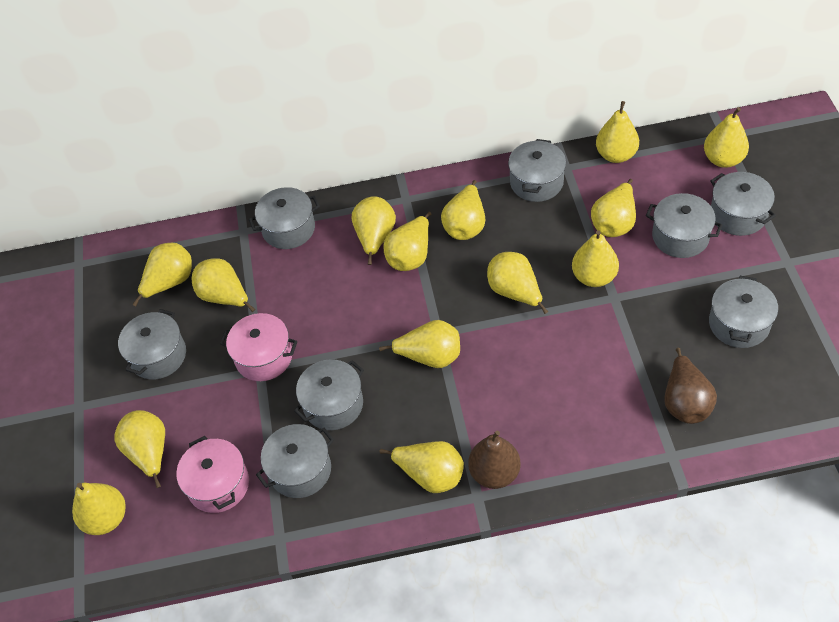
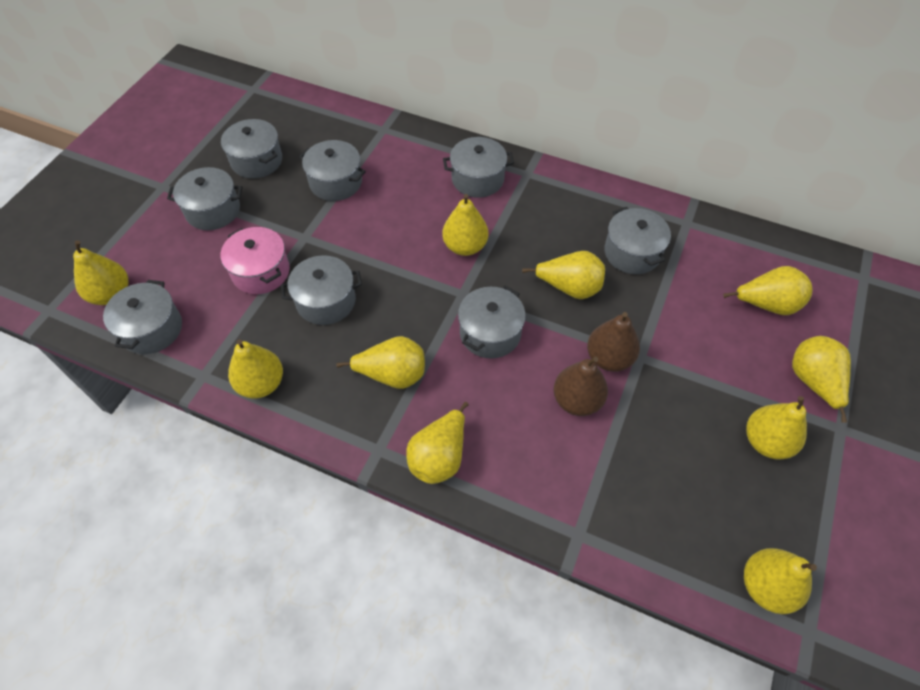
pink pot: [176,436,249,513] [220,313,297,381] = 2 -> [220,227,290,294] = 1
yellow pear: [72,483,126,535] [114,410,165,488] [132,243,192,306] [192,258,255,312] [352,196,396,265] [379,320,460,368] [379,441,464,493] [383,212,431,271] [441,180,485,240] [487,252,548,314] [572,230,619,287] [591,179,636,237] [596,101,639,163] [704,107,749,168] = 14 -> [73,240,128,305] [228,339,283,399] [336,336,425,389] [406,402,469,484] [442,194,488,256] [522,251,605,299] [723,266,812,315] [744,548,817,614] [746,396,807,459] [792,336,851,423] = 10

